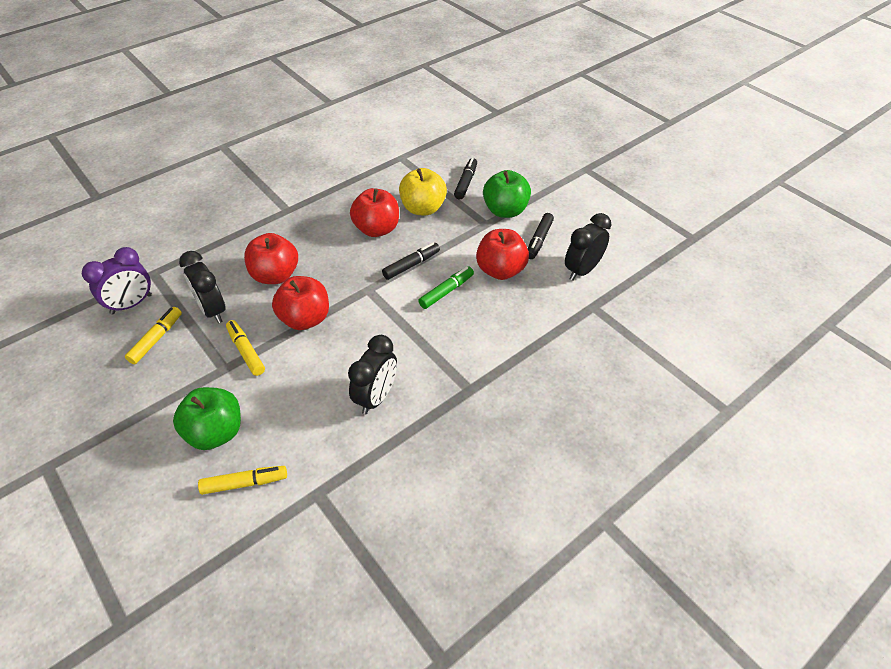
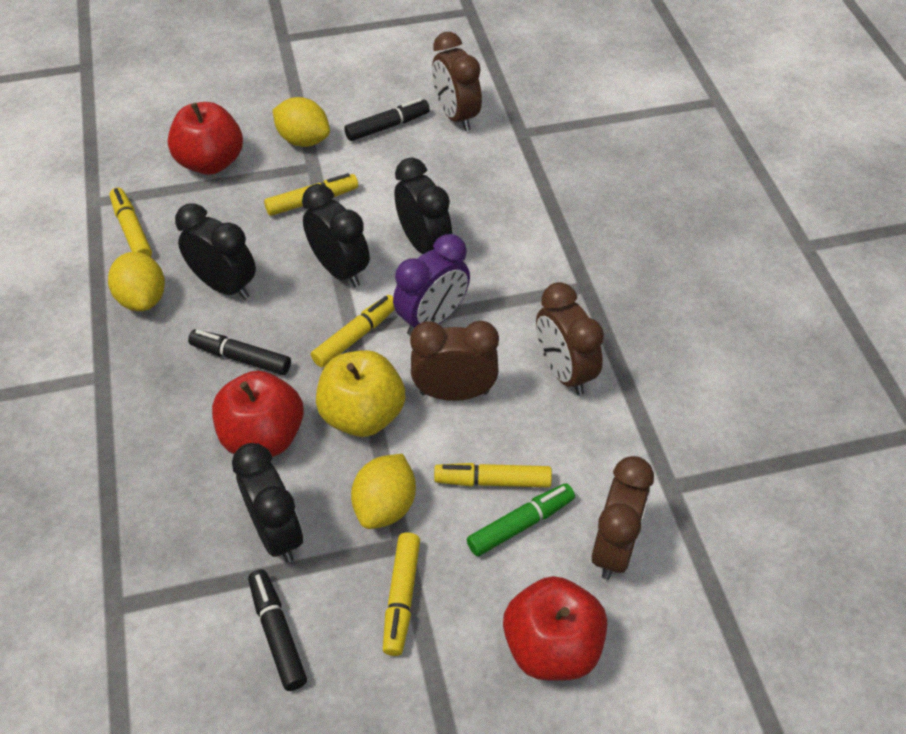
black clock: [179,251,226,323] [348,335,397,415] [565,213,611,281] = 3 -> [175,203,256,300] [232,443,303,563] [302,184,370,287] [394,158,452,254] = 4
brown clock: none = 0 -> [410,321,499,401] [432,32,482,131] [536,282,604,395] [592,456,654,580] = 4
green apple: [173,387,241,450] [483,170,531,218] = 2 -> none = 0
red apple: [244,233,298,284] [272,276,329,330] [350,188,399,237] [476,229,529,280] = 4 -> [168,102,243,175] [212,371,304,457] [503,576,607,681] = 3
yellow lemon: none = 0 -> [108,252,165,311] [272,97,330,147] [351,454,416,529] = 3
yellow marker: [125,307,182,364] [198,466,287,495] [226,320,265,376] = 3 -> [110,188,152,257] [264,173,358,216] [311,295,395,367] [383,533,420,656] [434,463,552,487] = 5

